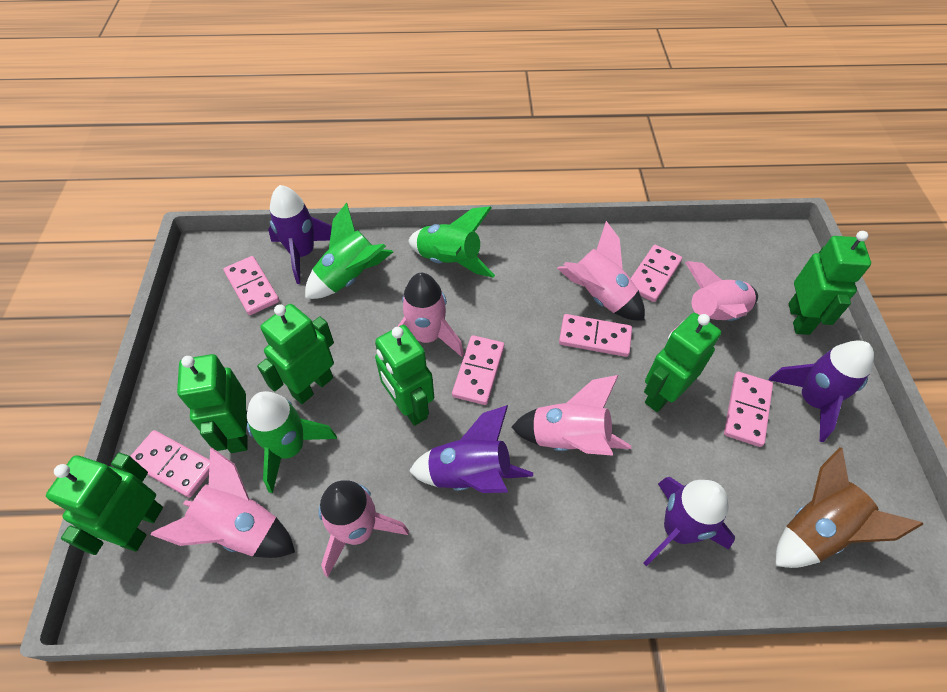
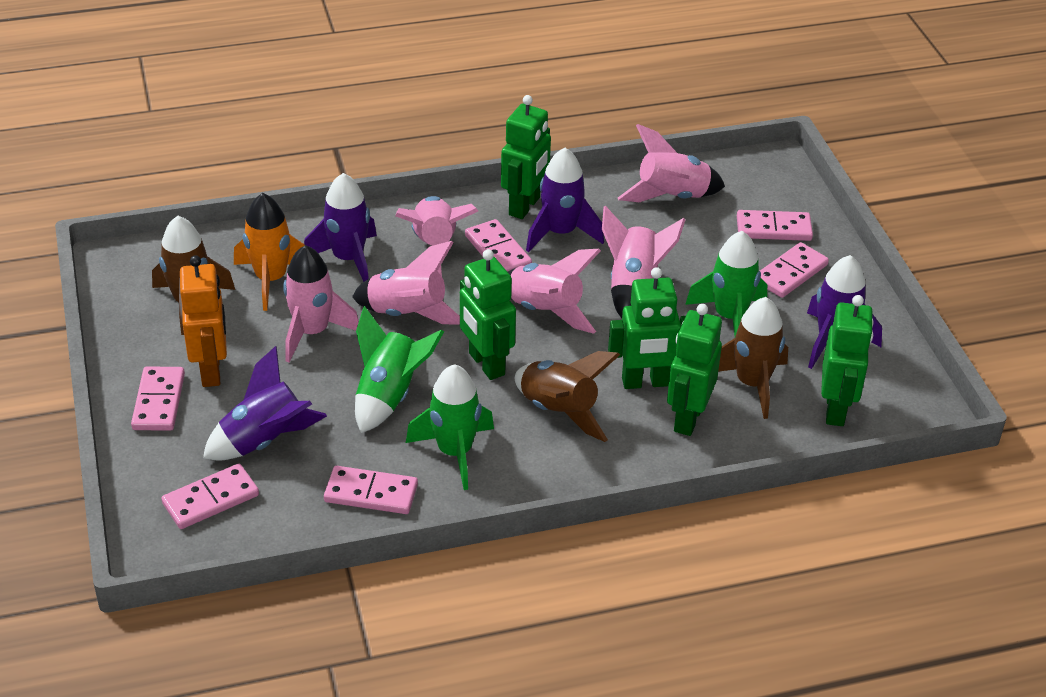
brown rocket: [775,447,923,568] = 1 -> [152,216,235,335] [515,351,620,442] [718,297,788,419] = 3
green robot: [46,453,163,555] [177,354,248,453] [257,304,334,404] [375,325,434,426] [644,313,721,412] [789,231,871,335] = 6 -> [460,249,516,380] [501,95,551,219] [608,267,686,389] [667,304,722,436] [821,295,874,426] = 5
orange robot: none = 0 -> [180,255,227,387] = 1
orange rocket: none = 0 -> [234,193,305,311] = 1

